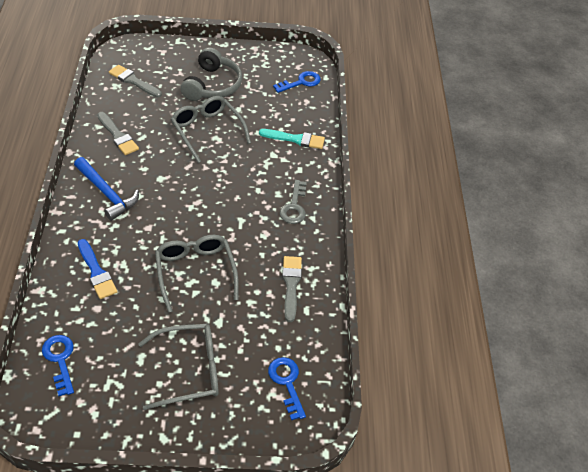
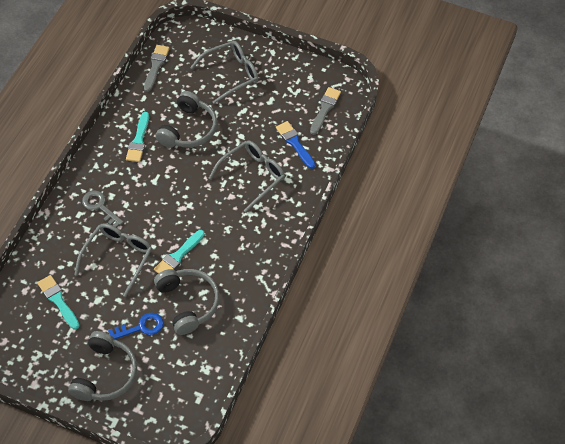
blue hammer: [74,157,139,221] = 1 -> none = 0
blue key: [42,335,74,396] [268,357,306,420] [273,71,321,93] = 3 -> [108,313,163,339] = 1
grey brush: [97,112,139,155] [109,65,162,98] [282,256,302,322] = 3 -> [144,45,170,92] [310,87,341,135] = 2
grey headphones: [180,47,242,101] = 1 -> [68,331,137,401] [154,269,219,335] [156,91,217,148] = 3
turquoise brush: [259,129,325,149] = 1 -> [37,275,80,330] [126,112,149,162] [154,230,205,273] = 3

